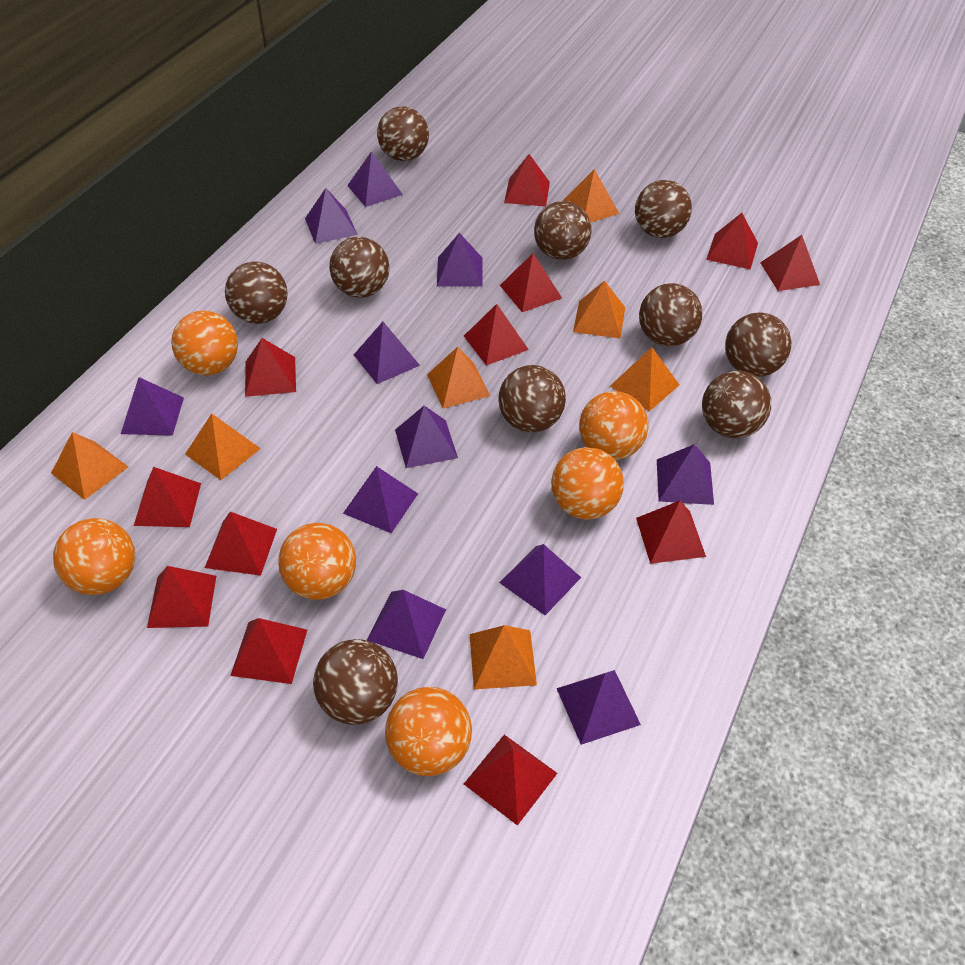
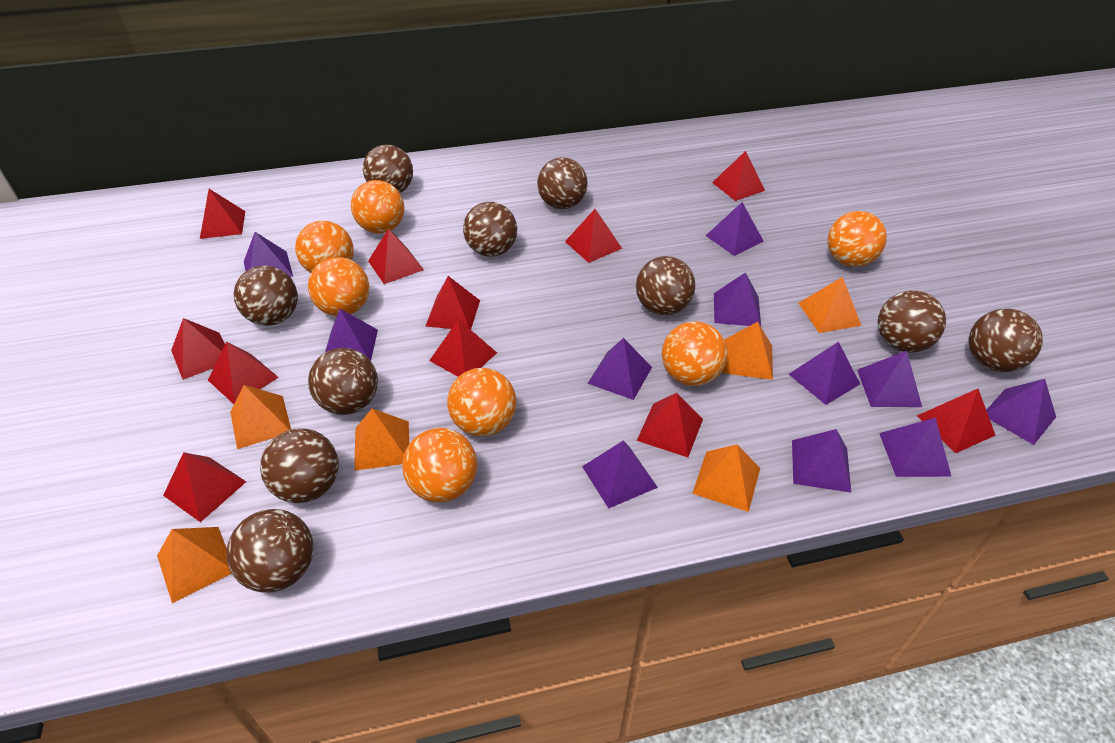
orange ball: [53,518,135,595] [171,311,238,375] [278,523,356,600] [385,687,472,776] [551,447,624,520] [579,391,649,460] = 6 -> [295,221,354,273] [308,257,369,316] [351,180,404,233] [402,428,477,502] [447,368,516,437] [662,321,727,386] [828,211,887,267] = 7
orange pyramid: [51,432,128,500] [185,413,261,480] [427,347,490,408] [470,625,537,689] [563,169,619,222] [573,281,625,338] [610,347,679,412] = 7 -> [157,527,232,603] [230,385,291,449] [354,408,409,471] [692,444,760,512] [723,322,773,380] [798,277,861,333] = 6
red pyramid: [134,467,201,527] [147,566,216,628] [205,512,277,576] [230,618,307,684] [245,338,296,397] [464,304,529,366] [464,735,558,826] [500,253,562,312] [504,154,550,207] [636,501,706,564] [706,213,758,269] [760,235,820,291] = 12 -> [163,452,246,522] [171,318,225,380] [200,189,245,239] [208,341,279,404] [368,228,424,284] [425,276,480,330] [429,319,497,377] [565,209,622,263] [637,393,703,457] [712,151,765,201] [917,389,996,453] = 11

